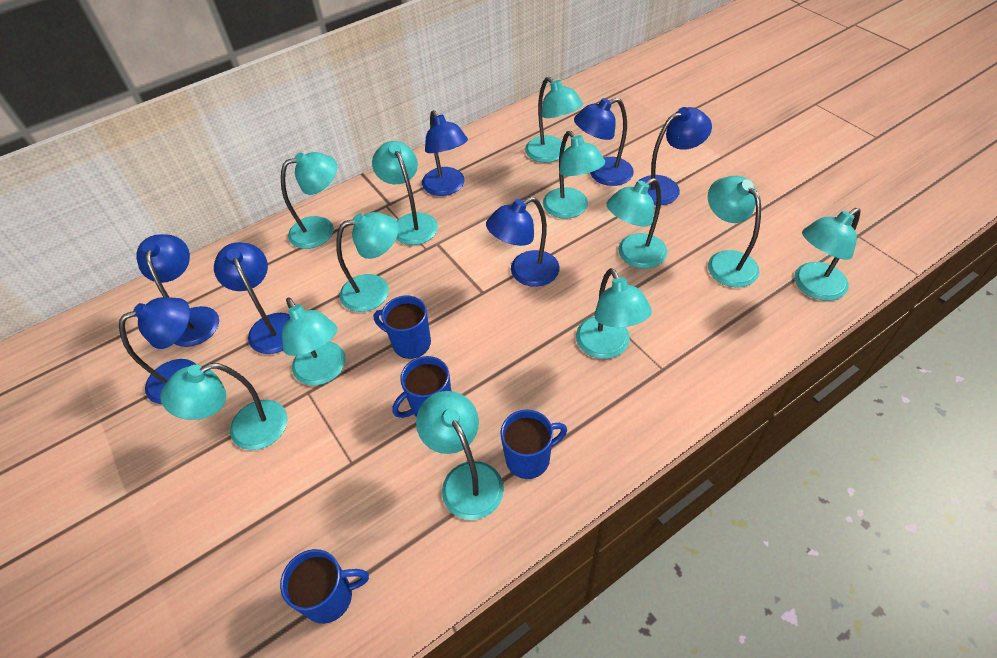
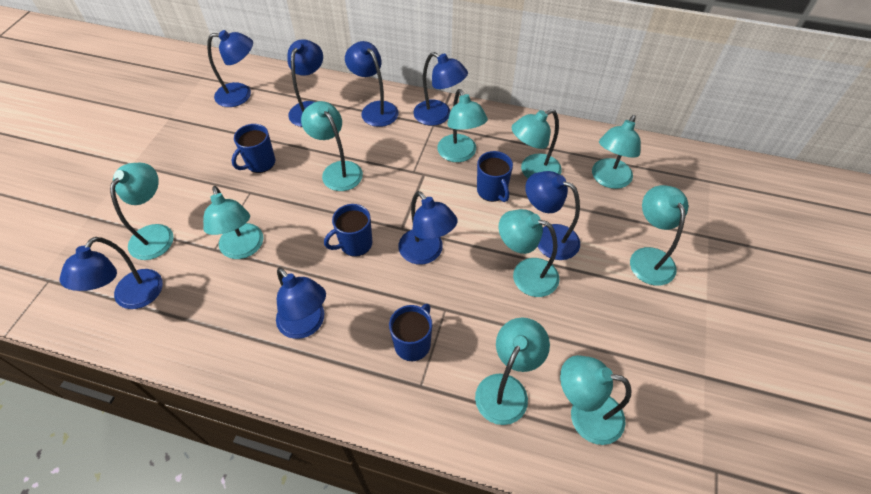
blue lamp: [119,297,197,404] [136,234,219,347] [214,242,290,354] [422,110,468,196] [486,197,560,287] [574,98,634,186] [635,107,712,205] = 7 -> [60,237,163,309] [207,30,253,107] [276,267,326,339] [287,39,323,127] [345,41,399,127] [398,191,458,265] [414,52,468,126] [525,171,580,260] = 8
turquoise lamp: [161,363,287,450] [281,152,337,249] [282,297,346,386] [336,212,399,312] [372,141,438,245] [416,391,504,520] [525,77,583,163] [543,131,605,219] [576,268,652,359] [606,178,667,268] [708,176,761,288] [794,208,860,301] = 12 -> [110,163,174,260] [203,186,263,259] [301,101,363,191] [437,89,488,162] [475,318,550,425] [499,209,560,297] [511,109,562,178] [560,355,632,445] [592,115,641,189] [630,185,688,286] = 10

